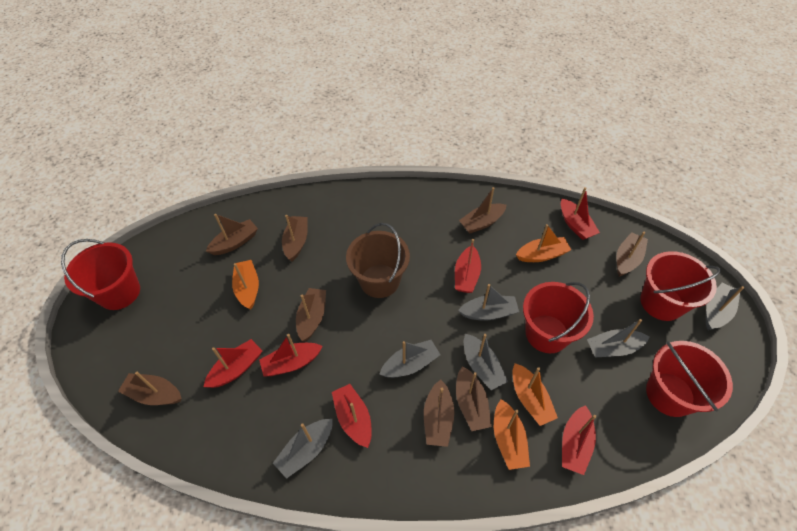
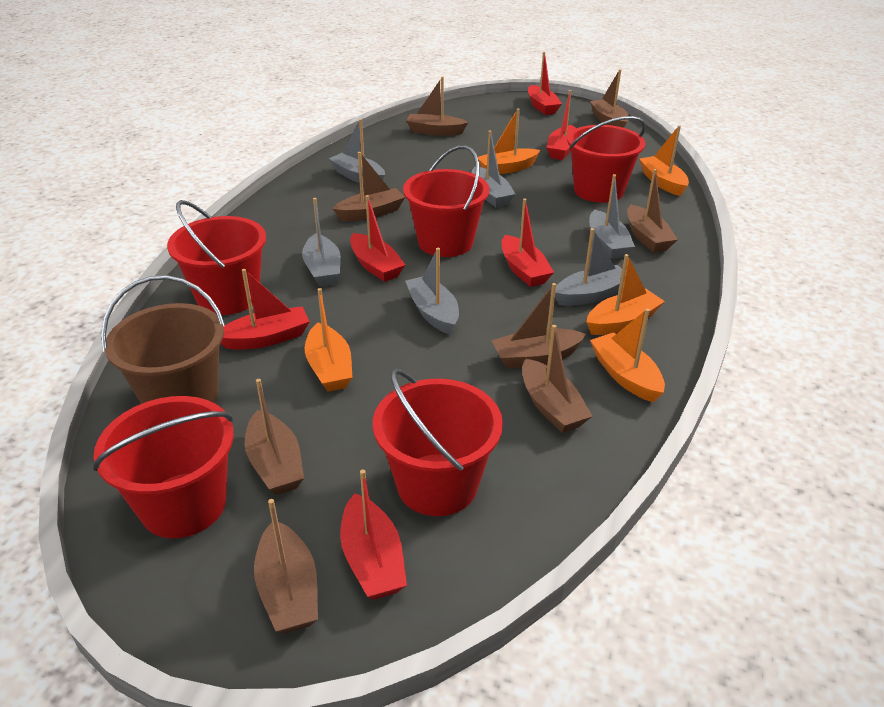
orange boat: [232,260,259,309] [494,399,530,470] [513,363,558,426] [516,224,571,262] = 4 -> [305,288,352,392] [478,108,540,174] [587,254,665,335] [590,308,665,402] [639,125,689,196] = 5
red bucket: [61,239,140,310] [523,282,594,353] [640,251,721,321] [646,341,733,417] = 4 -> [93,396,234,538] [167,200,266,315] [373,368,503,516] [403,145,489,257] [567,116,646,203] = 5

